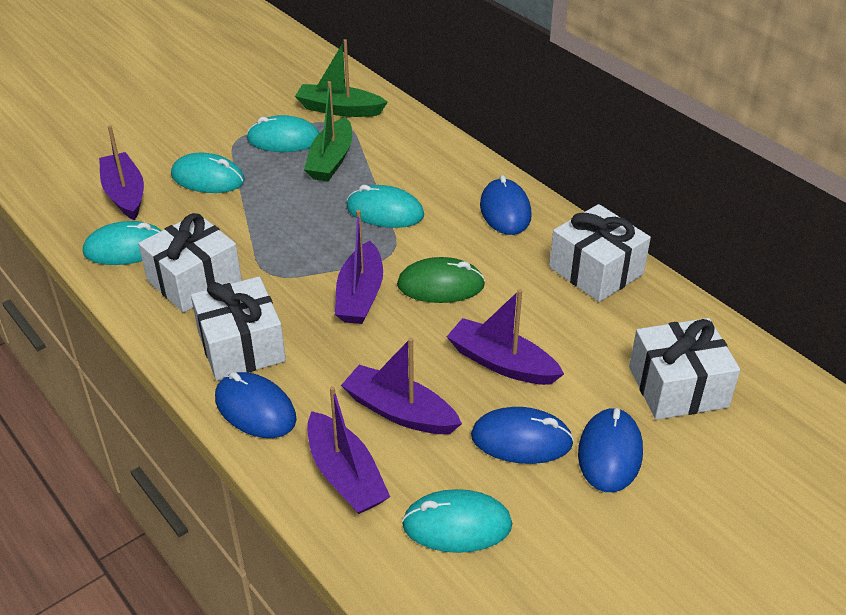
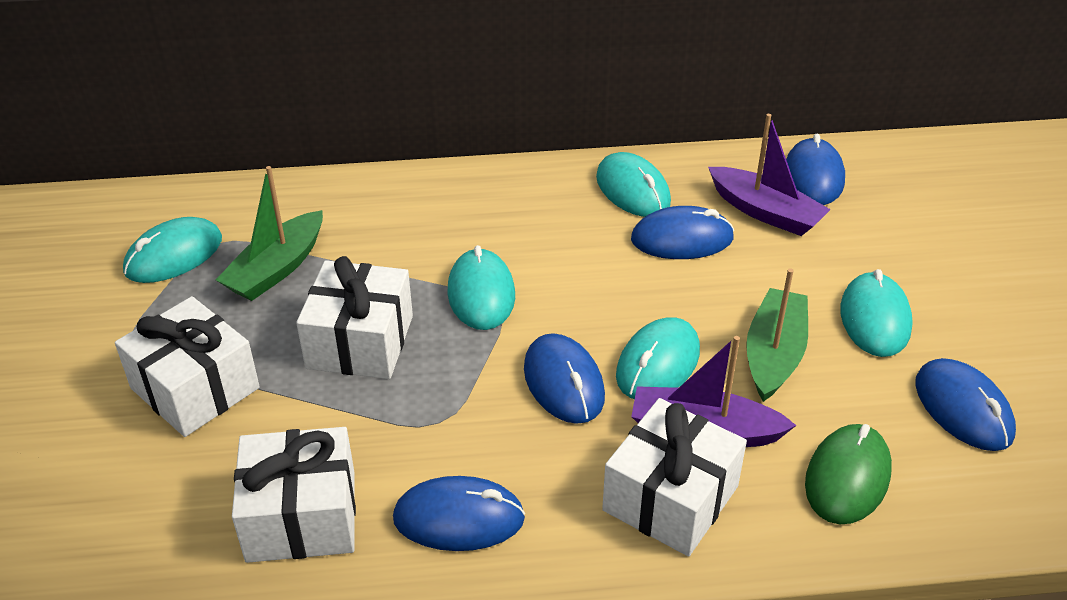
blue mouse: [215,372,297,438] [471,407,574,464] [480,175,532,235] [578,408,643,492] = 4 -> [393,476,525,551] [524,333,605,424] [631,206,734,259] [786,134,845,205] [915,358,1016,451] = 5
purple boat: [99,125,144,220] [307,386,390,514] [335,210,383,324] [341,338,462,434] [447,289,564,385] = 5 -> [631,336,797,447] [708,114,831,236] = 2

